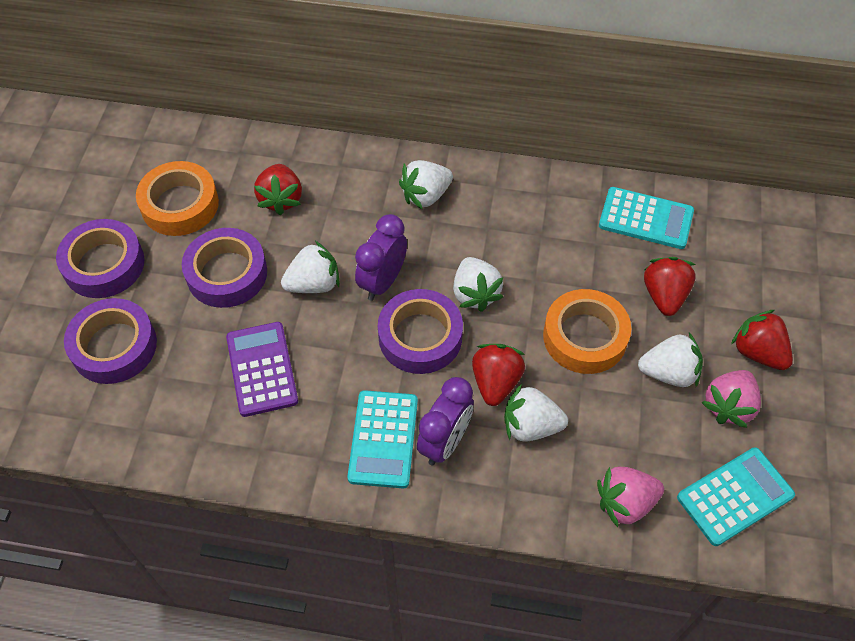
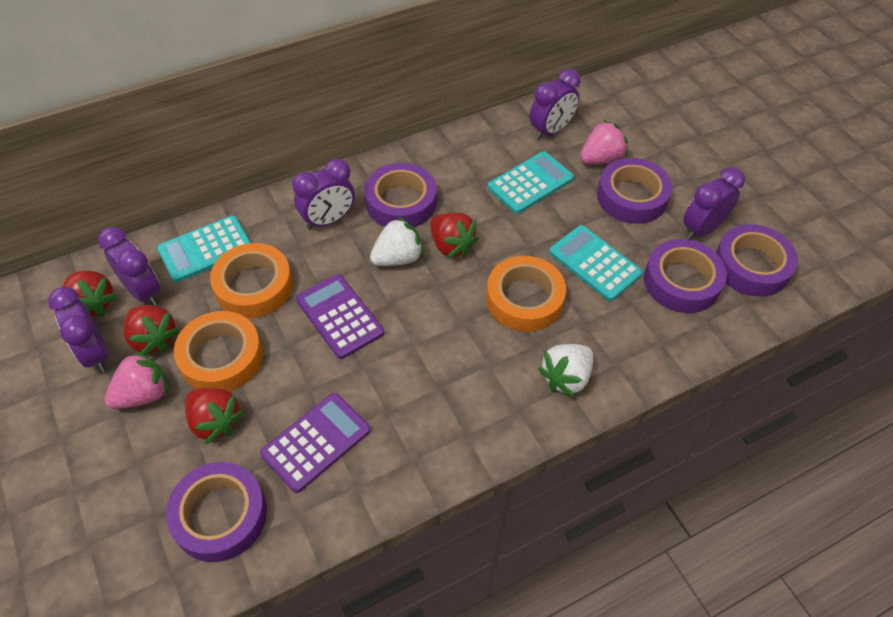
orange tape: [136,161,219,236] [543,289,631,374] = 2 -> [174,311,263,392] [210,243,293,318] [486,256,566,332] = 3
purple calculator: [226,322,298,417] = 1 -> [260,393,371,493] [296,274,384,359] = 2
purple clock: [355,214,407,301] [417,377,474,466] = 2 -> [48,287,109,373] [98,227,161,306] [292,159,355,230] [529,69,581,140] [683,167,745,240] = 5
purple tape: [56,219,145,298] [64,298,157,384] [182,228,267,308] [378,289,463,374] = 4 -> [166,462,267,562] [364,163,437,227] [597,158,672,224] [644,239,727,313] [715,224,798,297] = 5
white strawberry: [281,241,339,293] [399,160,453,210] [453,257,503,312] [504,384,568,442] [638,333,703,387] = 5 -> [370,217,424,266] [538,344,593,397] = 2

